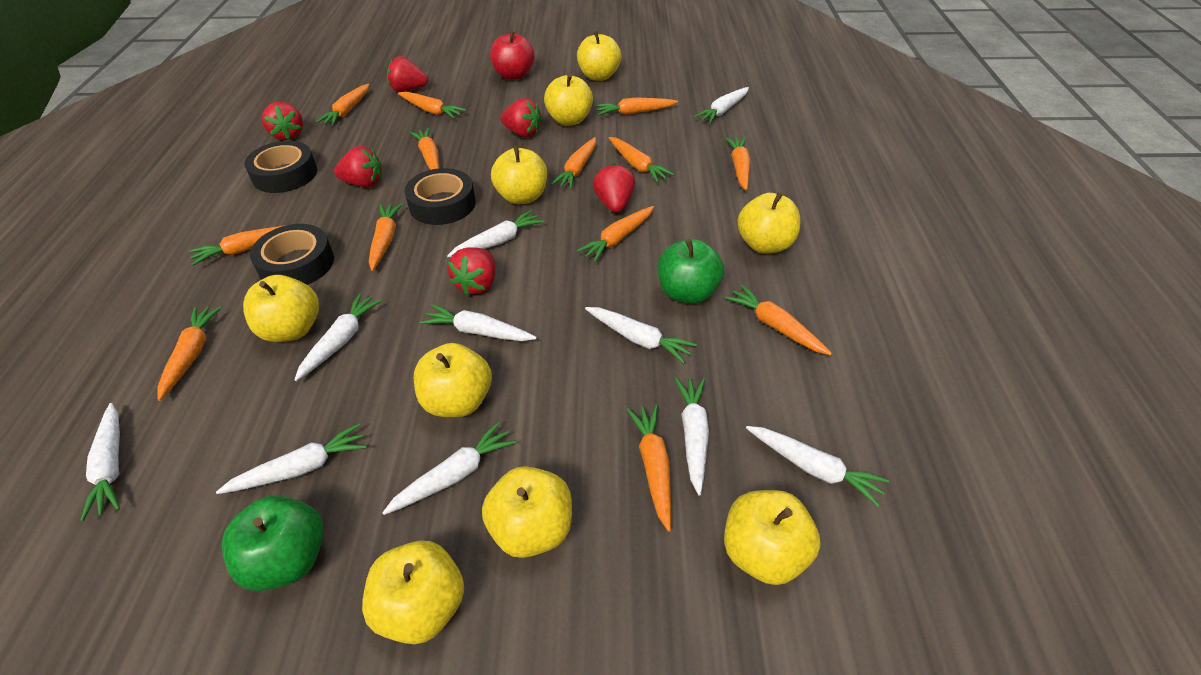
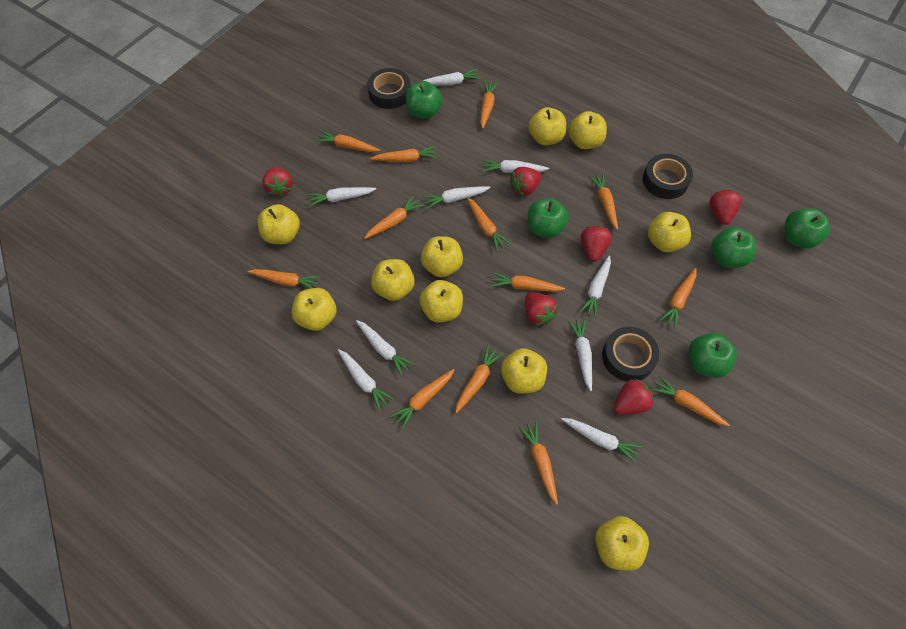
green apple: [222,495,324,591] [658,239,724,304] = 2 -> [405,81,442,119] [528,198,569,238] [688,333,737,378] [711,227,756,268] [784,208,830,249] = 5
red apple: [490,30,535,80] = 1 -> none = 0
white carrot: [80,403,120,522] [216,423,367,494] [294,293,382,381] [382,422,517,515] [420,304,537,341] [447,210,544,258] [585,307,697,364] [675,378,709,495] [694,87,749,124] [746,426,889,507] = 10 -> [307,187,376,207] [338,349,394,411] [356,320,415,377] [422,186,490,209] [423,69,481,85] [482,160,549,173] [561,418,642,464] [568,319,592,391] [579,255,611,318] = 9
yellow apple: [243,275,319,342] [362,541,464,644] [414,343,492,417] [482,466,572,558] [491,145,547,205] [544,74,593,125] [577,31,621,81] [724,490,821,585] [737,192,801,254] = 9 -> [258,204,300,244] [292,288,337,331] [371,259,415,301] [419,280,463,323] [421,236,463,277] [501,348,547,394] [529,107,566,145] [568,111,607,149] [595,516,649,571] [648,212,691,252] = 10

